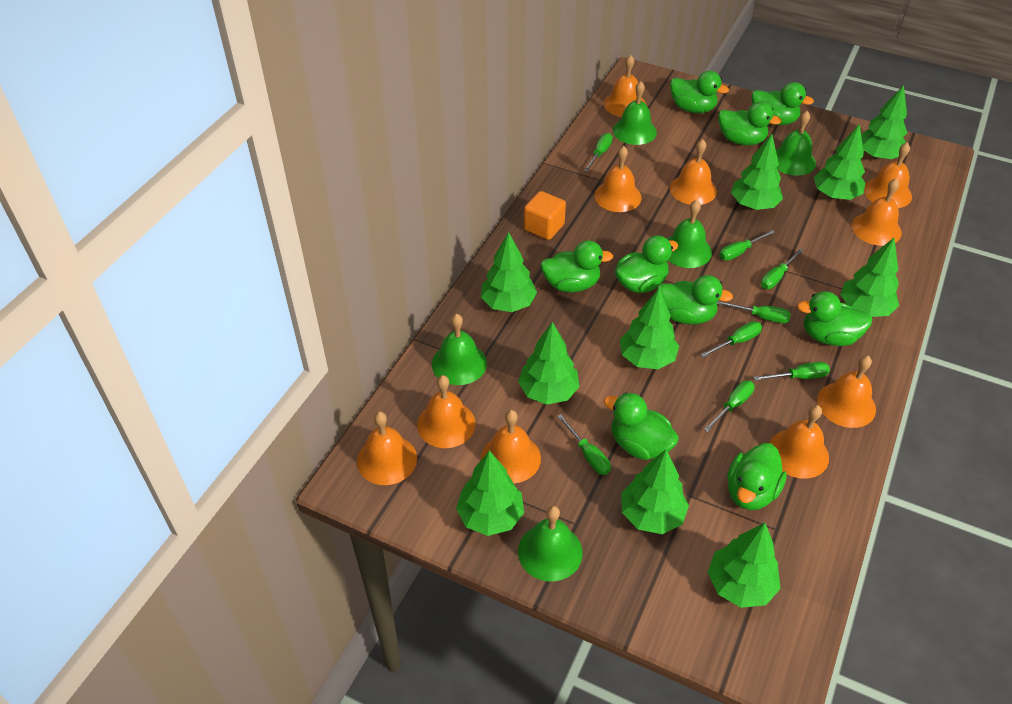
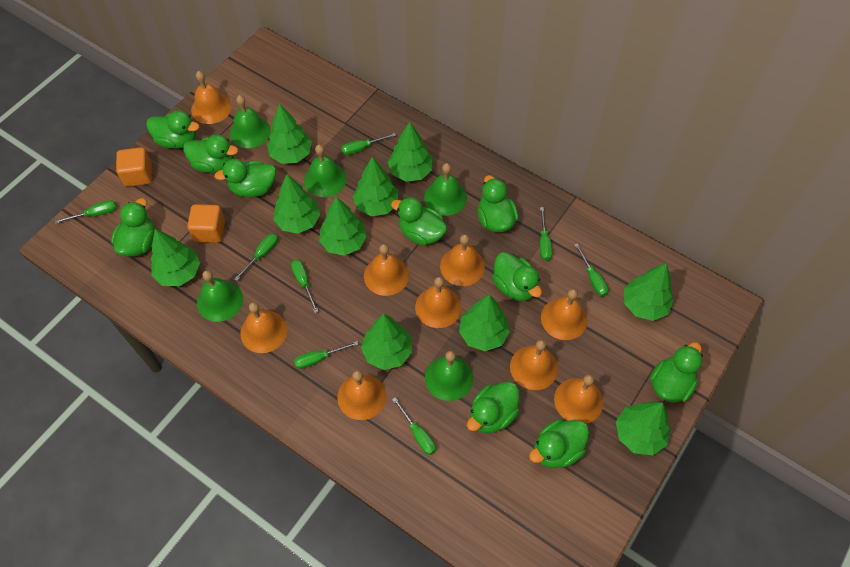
green duck: [540,241,613,292] [604,392,679,460] [615,235,679,293] [657,275,733,325] [670,71,729,113] [718,102,782,145] [727,443,787,510] [752,82,814,125] [797,291,873,346] = 9 -> [111,198,155,257] [146,110,199,149] [183,134,238,173] [214,159,276,197] [391,197,447,246] [467,382,520,433] [478,175,518,232] [492,252,542,301] [529,419,589,468] [650,342,703,403] = 10
orange bell: [357,411,417,485] [417,375,475,448] [481,410,541,483] [594,146,642,212] [604,55,646,117] [670,139,717,205] [770,405,829,479] [817,355,876,428] [851,178,902,246] [864,142,912,208] = 10 -> [191,71,232,124] [240,302,288,353] [337,370,386,420] [364,244,409,296] [415,277,461,328] [440,234,485,286] [510,340,558,390] [541,289,588,340] [554,375,603,424] = 9
orange cube: [524,191,566,240] = 1 -> [116,147,152,187] [187,204,225,243] = 2

